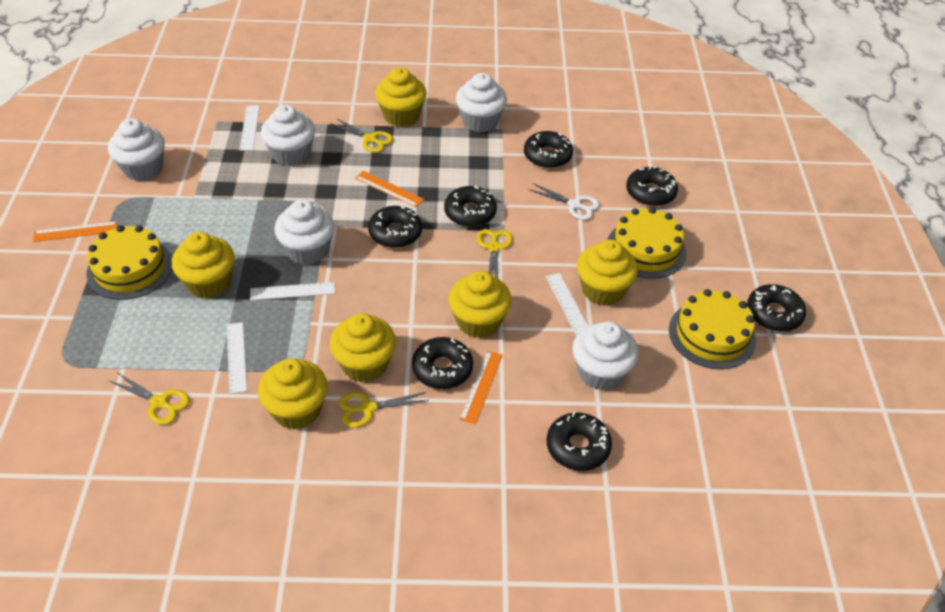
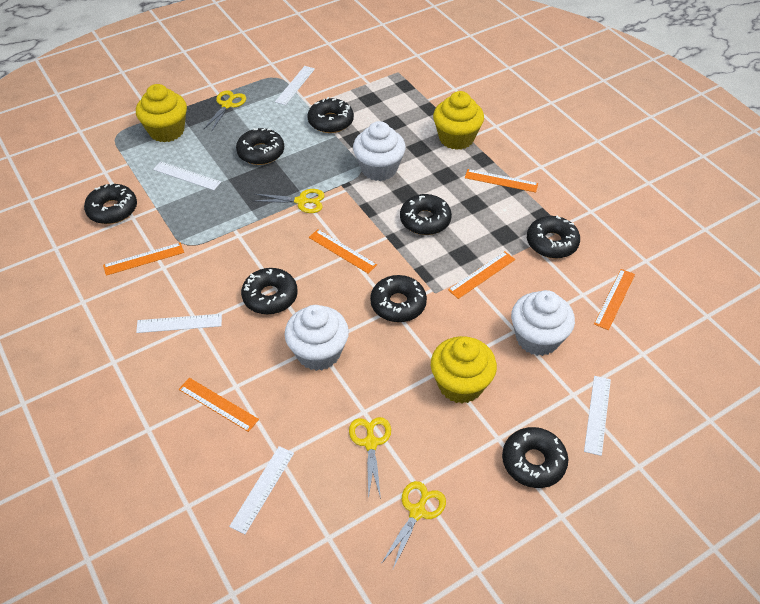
black donut: [368,205,422,248] [412,337,473,389] [444,185,497,227] [524,131,573,168] [547,412,612,471] [626,166,678,206] [747,284,806,332] = 7 -> [84,182,137,224] [236,128,284,165] [241,268,298,314] [307,97,354,133] [370,275,427,322] [400,194,452,235] [502,427,568,488] [527,215,580,258] = 8
orange ruler: [33,221,117,242] [355,171,424,207] [459,351,503,424] = 3 -> [103,243,184,276] [179,378,259,432] [309,229,377,273] [448,251,515,299] [465,169,538,193] [594,269,635,330] = 6
white cupcake: [108,118,165,181] [261,105,315,166] [274,200,334,265] [456,73,507,133] [572,321,639,390] = 5 -> [284,305,349,371] [353,121,406,181] [511,290,575,356] = 3
white ruler: [227,322,247,394] [239,105,260,151] [250,282,335,300] [546,273,588,336] = 4 -> [136,314,222,333] [153,161,221,190] [229,446,294,534] [275,66,315,105] [584,376,611,456] = 5
white scissors: [528,183,600,220] = 1 -> none = 0
yellow cake: [87,225,172,300] [607,207,687,279] [669,289,756,369] = 3 -> none = 0
yellow cupcake: [172,232,235,299] [258,358,328,430] [329,313,396,382] [375,67,427,127] [448,271,512,338] [577,240,638,306] = 6 -> [136,84,187,142] [431,336,497,403] [433,91,484,150] = 3

